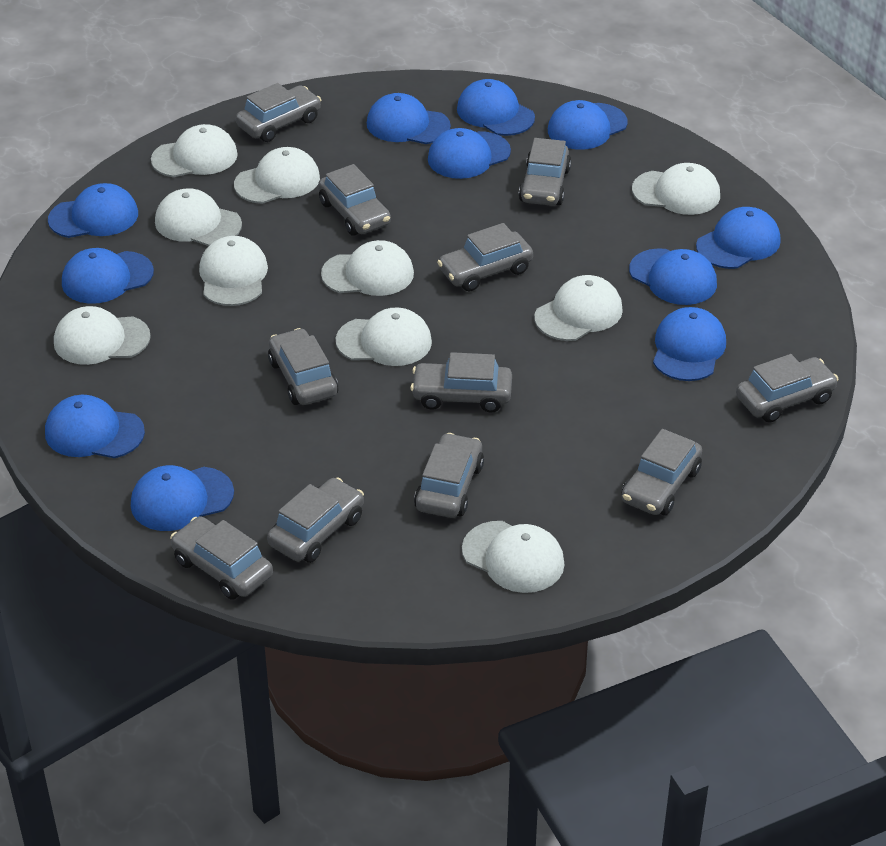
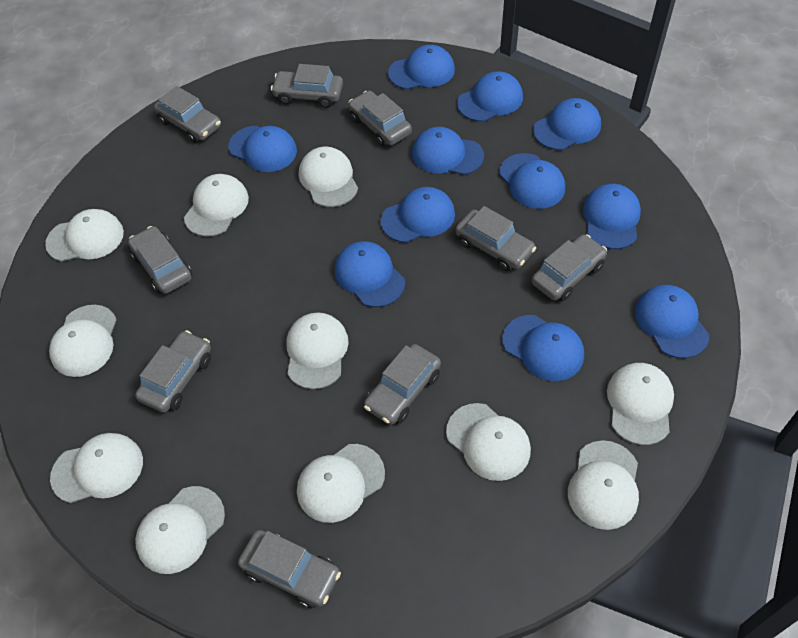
grey car: [170,516,273,600] [236,83,321,142] [267,478,364,563] [268,328,338,405] [318,164,391,236] [410,352,512,413] [414,433,484,518] [437,223,533,291] [519,138,571,206] [621,429,702,515] [736,354,839,423] = 11 -> [128,226,192,294] [135,330,211,413] [154,86,221,143] [238,530,341,609] [271,64,343,108] [348,91,412,147] [364,344,441,425] [455,206,536,271] [532,234,607,301] = 9
white cap: [54,306,151,365] [151,124,238,177] [155,188,242,246] [199,236,268,306] [234,147,320,204] [321,240,414,296] [336,307,432,366] [462,521,565,593] [534,275,623,341] [632,163,720,215] = 10 -> [45,209,124,261] [49,305,117,377] [50,433,143,503] [135,486,225,574] [184,174,249,237] [286,312,349,389] [297,444,385,523] [299,147,358,207] [446,403,531,481] [568,440,639,530] [607,363,674,445] = 11

